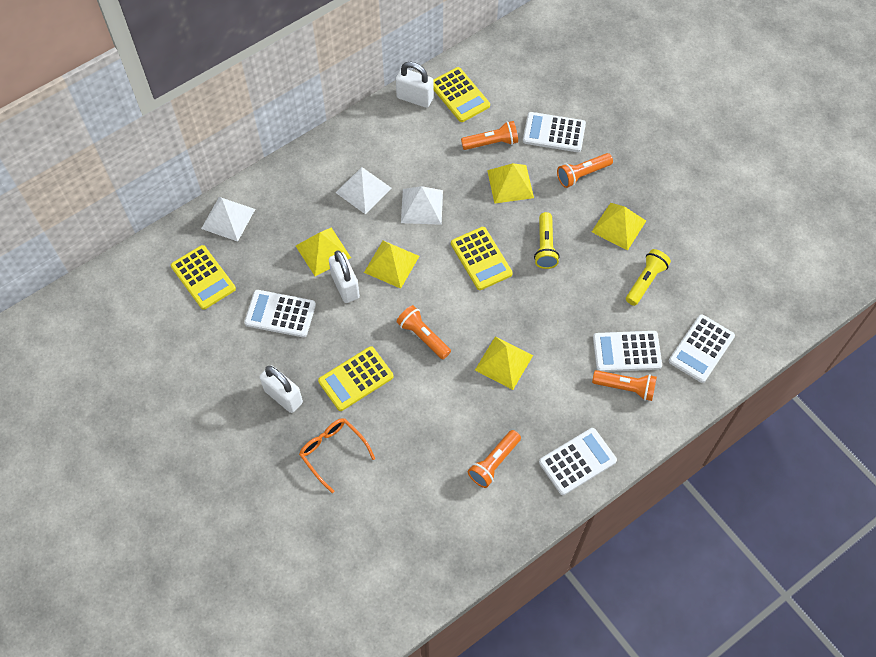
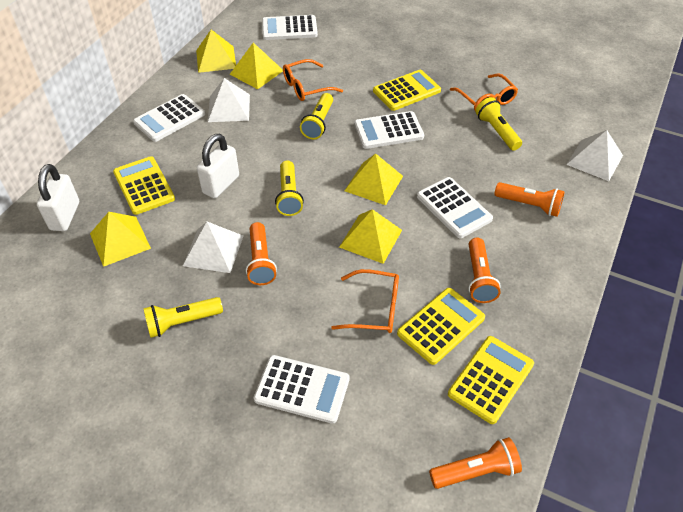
orange flashlight: [396,305,451,359] [461,121,518,150] [468,430,521,488] [557,153,613,188] [592,370,657,401] = 5 -> [246,222,277,285] [429,437,522,489] [469,238,501,303] [494,182,565,217] = 4
orange glasses: [299,418,375,493] = 1 -> [283,59,343,101] [331,269,399,333] [450,73,518,111] = 3
white padlock: [260,365,303,413] [329,250,360,303] [396,61,433,108] = 3 -> [37,164,79,231] [197,134,239,198] = 2
yellow flashlight: [534,212,560,269] [626,249,671,306] = 2 -> [143,297,223,338] [275,161,304,216] [300,93,333,139] [475,97,522,151] = 4

